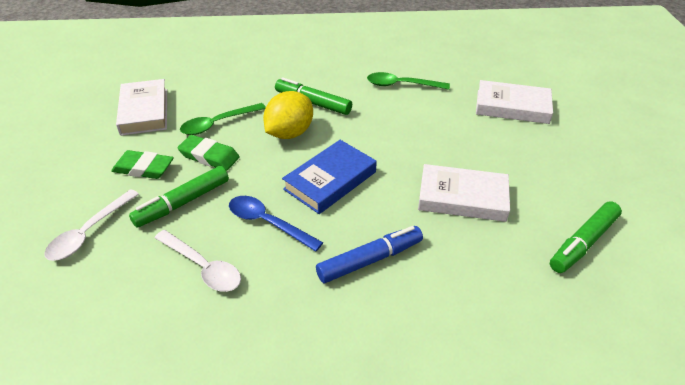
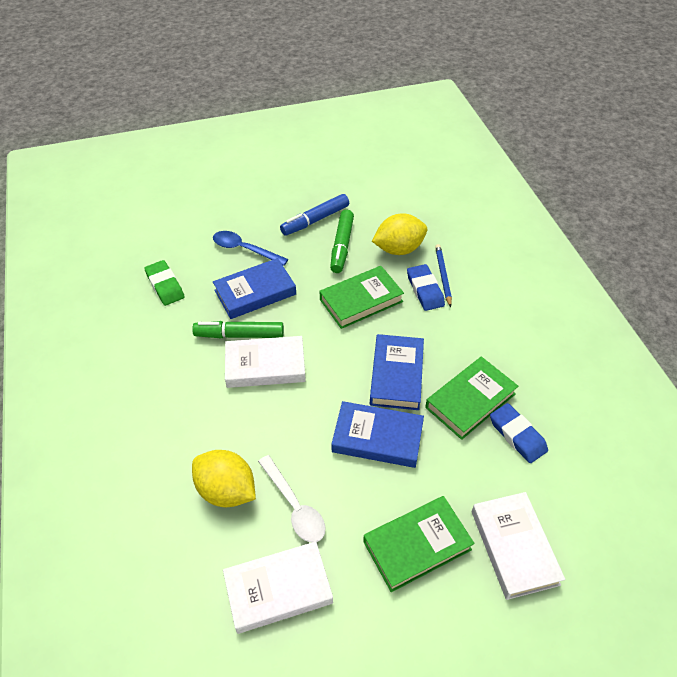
blue book: [282,140,377,214] = 1 -> [213,258,296,319] [332,401,424,468] [370,334,424,410] = 3
blue eraser: none = 0 -> [407,264,445,311] [490,403,548,463] = 2
blue pencil: none = 0 -> [435,244,452,307] = 1
green book: none = 0 -> [320,266,404,329] [363,496,475,592] [425,357,518,440] = 3
green eraser: [111,150,174,179] [177,135,239,171] = 2 -> [144,260,184,306] = 1
green marker: [129,166,229,228] [275,77,352,115] [550,202,622,273] = 3 -> [192,321,284,338] [330,210,354,273] = 2
green spoon: [180,103,266,135] [367,72,450,90] = 2 -> none = 0
white spoon: [44,189,139,261] [155,230,241,292] = 2 -> [258,455,325,542] = 1
yellow lemon: [263,91,313,139] = 1 -> [192,450,256,508] [372,214,427,255] = 2

